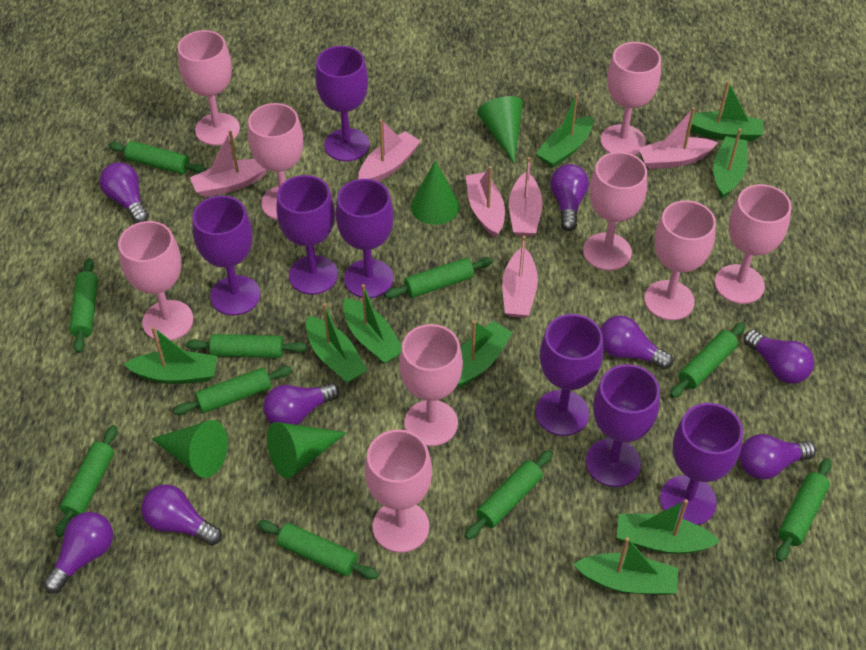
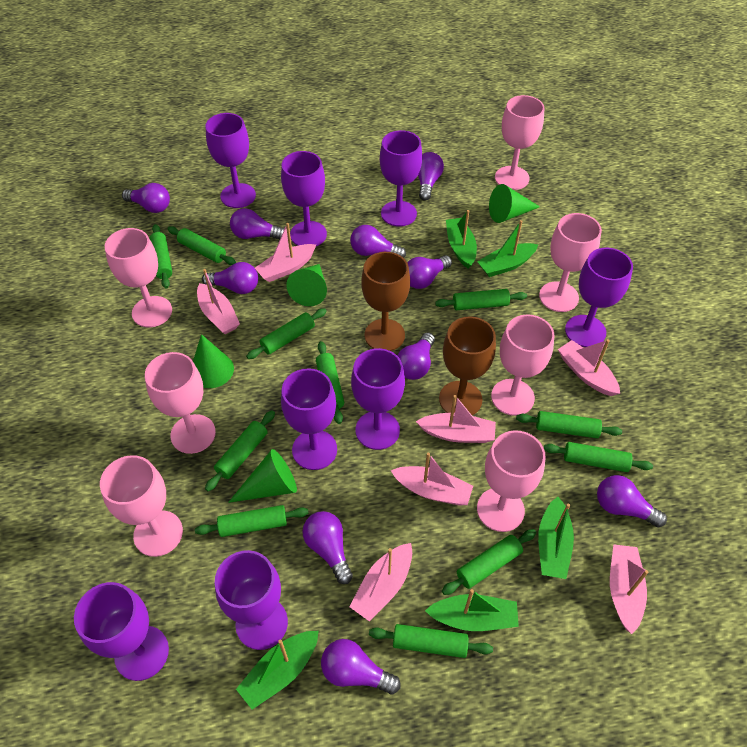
brown goblet: none = 0 -> [361,252,410,351] [439,317,496,415] = 2
green boat: [124,326,217,384] [306,303,367,383] [343,284,402,364] [455,320,513,389] [535,93,593,168] [573,537,678,595] [617,499,720,554] [688,81,763,142] [713,128,748,199] = 9 -> [236,631,319,710] [425,589,519,631] [446,210,477,269] [477,220,538,277] [538,497,574,579] = 5
green rolling pin: [56,425,117,537] [69,258,98,353] [108,141,206,175] [173,366,292,415] [186,334,307,358] [258,520,379,579] [385,257,493,298] [465,450,553,540] [670,322,746,398] [776,458,831,562] = 10 -> [150,224,172,288] [168,226,236,265] [195,505,308,537] [205,410,275,491] [246,308,327,359] [316,341,344,424] [369,624,493,658] [435,289,527,310] [442,529,536,595] [516,411,622,438] [544,442,653,472] = 11
pink boat: [190,131,267,197] [358,119,421,182] [466,166,505,238] [502,236,538,318] [509,157,543,237] [638,107,718,169] = 6 -> [197,269,240,334] [255,223,316,282] [349,543,412,621] [390,452,473,505] [416,395,496,443] [558,339,620,396] [610,544,649,634] = 7
pink goblet: [118,221,193,341] [178,30,240,146] [248,103,303,220] [365,429,432,553] [399,324,463,446] [583,152,647,271] [600,42,661,155] [644,200,716,320] [715,184,792,304] = 9 -> [100,455,183,557] [105,228,172,327] [145,352,216,454] [477,430,545,532] [491,314,554,416] [495,95,544,190] [539,213,602,312] = 7
purple goblet: [192,195,261,315] [276,175,338,295] [315,46,369,161] [336,179,394,298] [536,314,603,436] [586,364,660,487] [660,403,743,525] = 7 -> [74,582,169,681] [205,113,256,208] [215,550,288,650] [281,151,327,246] [281,368,337,470] [351,348,405,450] [380,130,422,227] [565,248,633,347] = 8
purple light bulb: [43,512,113,594] [100,162,149,223] [141,484,222,546] [263,382,339,425] [550,164,589,231] [601,316,673,370] [739,434,816,480] [744,330,814,384] = 8 -> [122,183,170,213] [202,262,258,294] [230,208,284,240] [302,511,353,584] [321,639,401,694] [350,225,406,258] [397,332,435,380] [407,255,452,289] [418,152,444,201] [597,475,667,528] = 10

